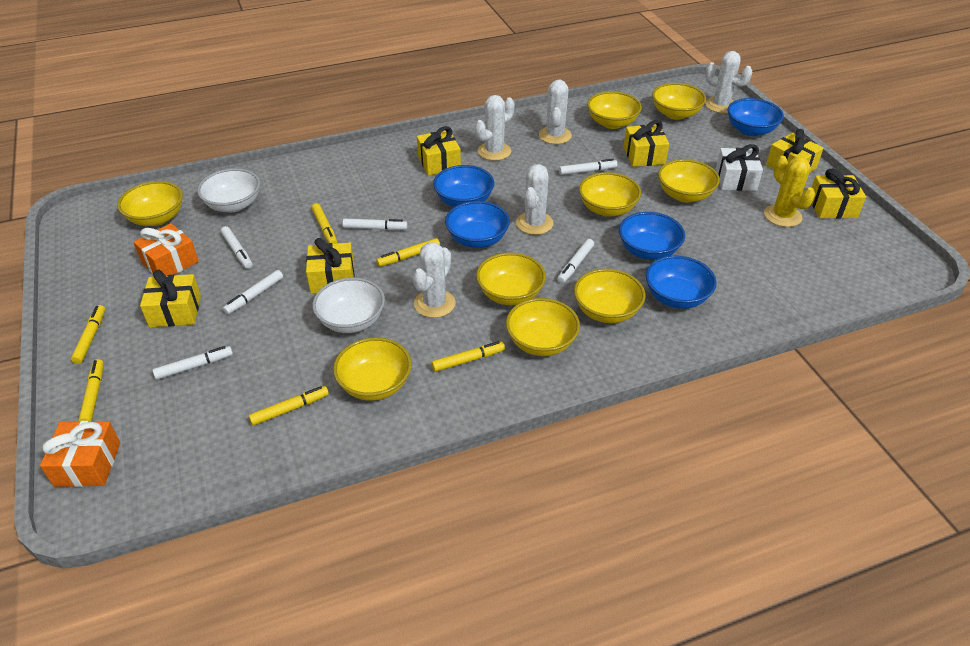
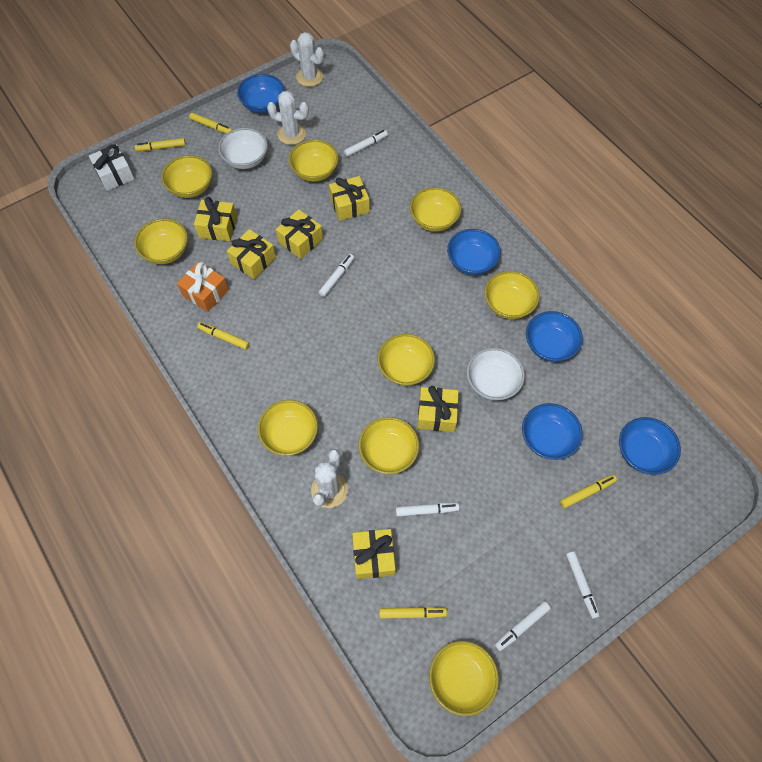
orange gift: [40,421,120,487] [134,223,199,276] = 2 -> [177,261,229,312] = 1
white cactus: [413,242,456,318] [475,95,515,161] [516,164,554,235] [539,80,572,144] [705,51,752,113] = 5 -> [267,91,309,145] [290,32,324,87] [311,449,348,508] = 3
white marker: [153,346,233,380] [221,226,252,269] [223,270,283,314] [342,219,408,230] [557,239,594,283] [559,159,617,175] = 6 -> [319,254,354,297] [344,130,388,157] [396,503,459,517] [495,601,551,651] [566,551,600,619] = 5
yellow cactus: [764,156,815,227] = 1 -> none = 0
yellow marker: [71,305,105,364] [79,359,104,422] [249,386,329,426] [311,203,337,244] [376,238,440,267] [431,341,505,372] = 6 -> [135,138,186,151] [189,112,233,134] [197,322,250,350] [379,607,447,619] [560,475,617,509] = 5

